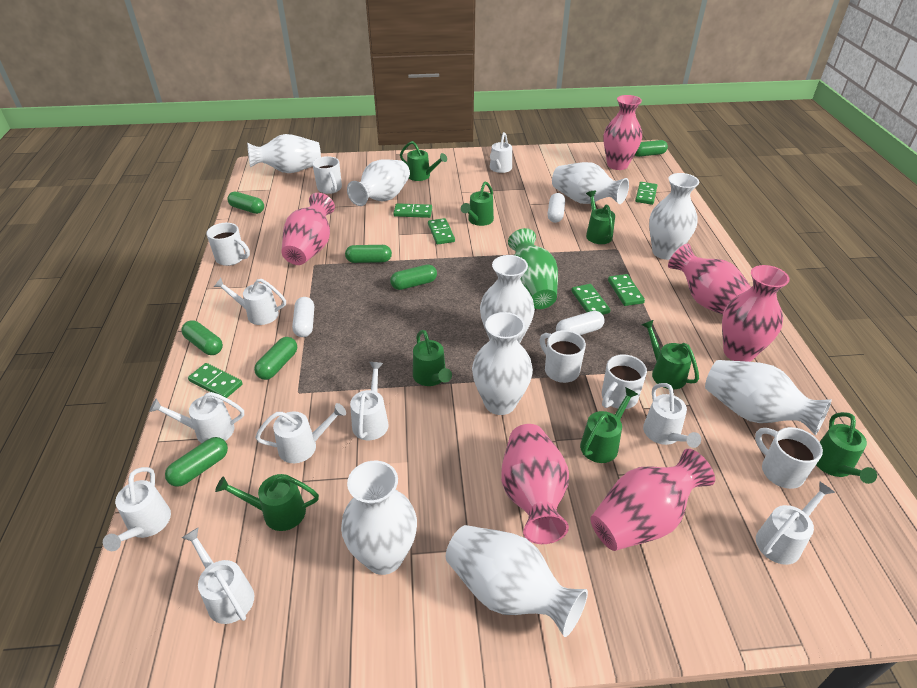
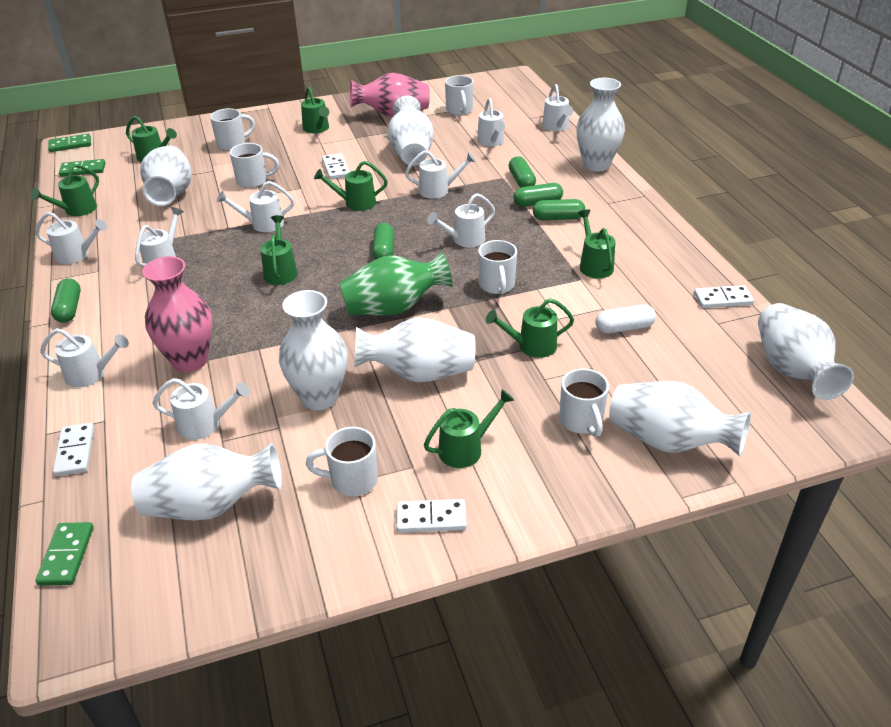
green capsule: [165,437,228,487] [181,320,223,355] [227,192,264,214] [254,337,297,380] [345,245,392,263] [390,264,437,290] [635,140,668,157] = 7 -> [51,278,81,323] [372,223,394,259] [508,156,536,188] [513,183,563,207] [533,199,585,220] = 5
green domino: [188,363,243,398] [393,203,432,218] [428,218,455,245] [571,284,610,315] [608,274,645,306] [635,182,657,205] = 6 -> [35,522,93,586] [48,134,91,152] [59,159,105,177] = 3
pink vase: [281,193,335,265] [501,424,569,544] [590,449,715,551] [603,95,642,170] [668,244,751,315] [722,265,790,362] = 6 -> [142,256,213,372] [350,73,430,117] = 2
white capsule: [292,297,314,337] [548,193,565,223] [556,311,605,335] = 3 -> [595,304,656,334] = 1
white domino: none = 0 -> [53,423,94,476] [322,153,350,179] [397,499,467,533] [694,285,754,308] = 4
white mug: [206,223,250,266] [312,156,342,194] [540,330,586,383] [602,354,647,409] [755,427,823,489] = 5 -> [210,108,255,151] [230,143,279,188] [306,427,378,497] [445,75,474,115] [478,240,517,295] [559,368,609,437] = 6
white vase: [247,134,321,173] [341,461,417,575] [347,160,410,206] [446,525,588,637] [472,312,533,415] [480,255,535,344] [552,162,629,204] [649,173,699,260] [705,360,832,435] = 9 -> [131,443,282,521] [140,145,192,206] [279,290,348,410] [354,317,476,383] [387,96,433,166] [576,78,625,172] [609,381,751,456] [758,303,854,400] = 8

